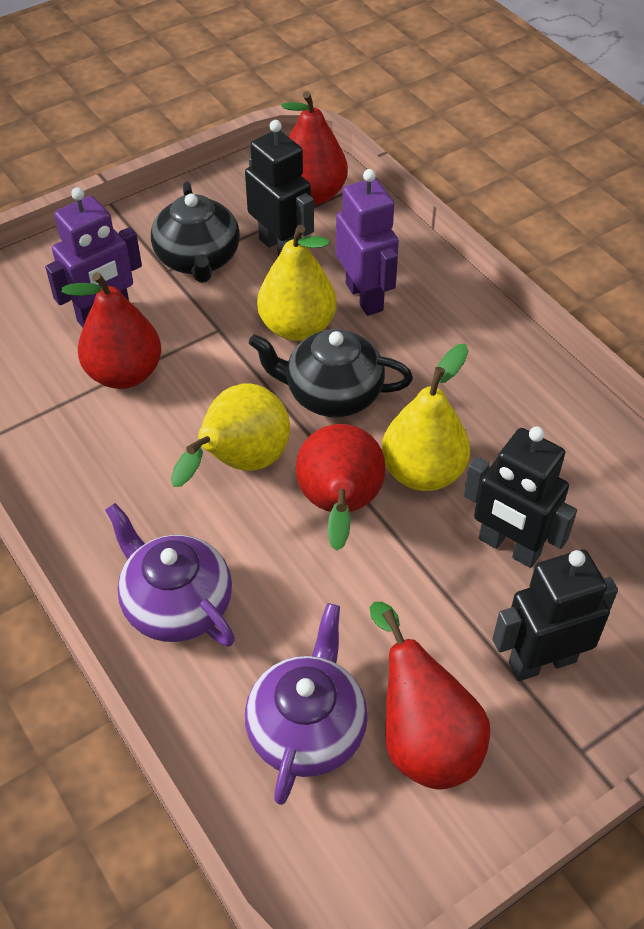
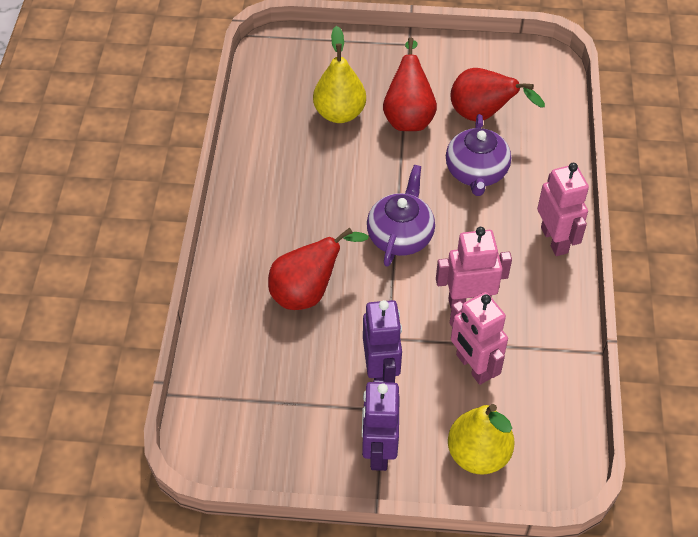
black robot: [245,120,314,256] [464,426,577,568] [493,549,618,681] = 3 -> none = 0
black teapot: [151,181,240,283] [249,329,413,417] = 2 -> none = 0
pink robot: none = 0 -> [436,227,512,309] [450,292,508,385] [537,163,589,256] = 3
red pear: [62,272,161,389] [281,91,348,205] [296,424,386,551] [370,602,490,790] = 4 -> [268,228,368,310] [383,38,437,131] [451,68,545,121] = 3
yellow pear: [171,383,290,487] [257,225,337,341] [382,344,470,491] = 3 -> [313,26,366,123] [448,404,515,475] = 2

